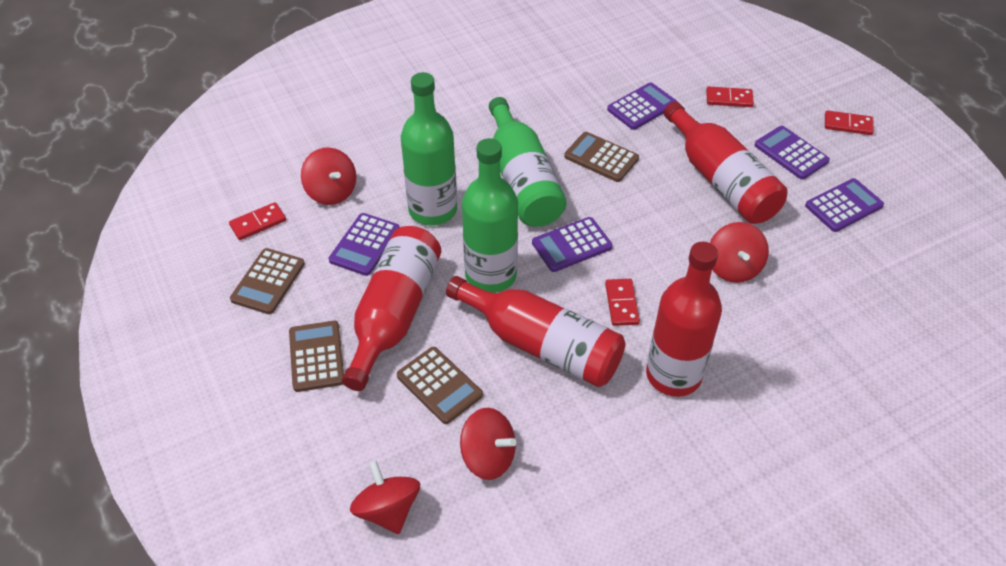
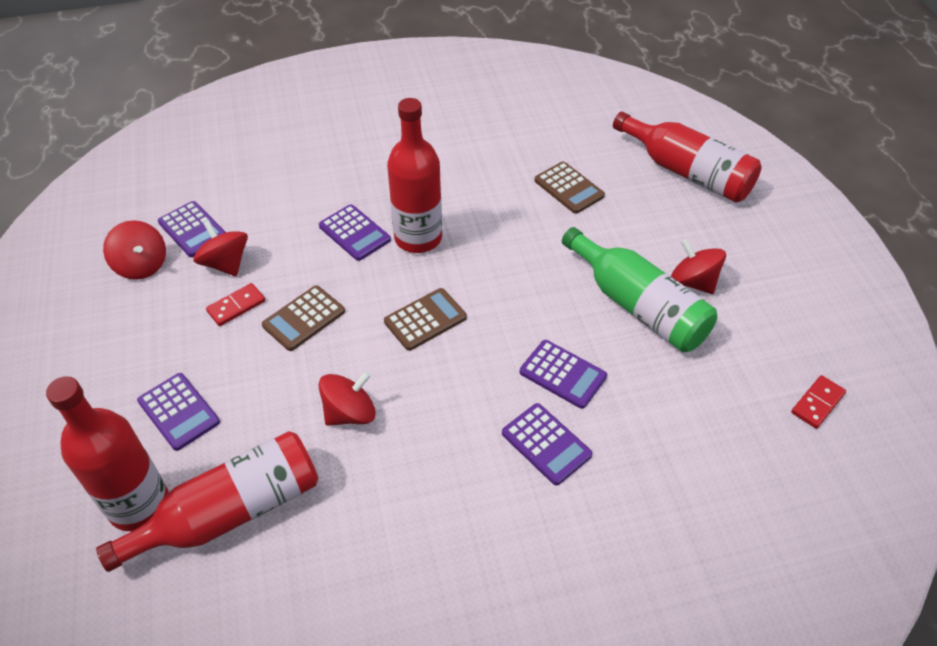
brown calculator: [230,248,305,314] [289,321,344,392] [397,347,483,424] [564,132,639,182] = 4 -> [262,285,345,351] [384,288,467,351] [534,161,605,214] = 3
green bottle: [401,72,457,226] [462,138,518,293] [489,97,567,227] = 3 -> [562,227,717,352] = 1
red domino: [229,202,286,240] [605,279,640,326] [706,87,754,107] [825,110,874,135] = 4 -> [206,283,265,326] [791,375,846,429] = 2

